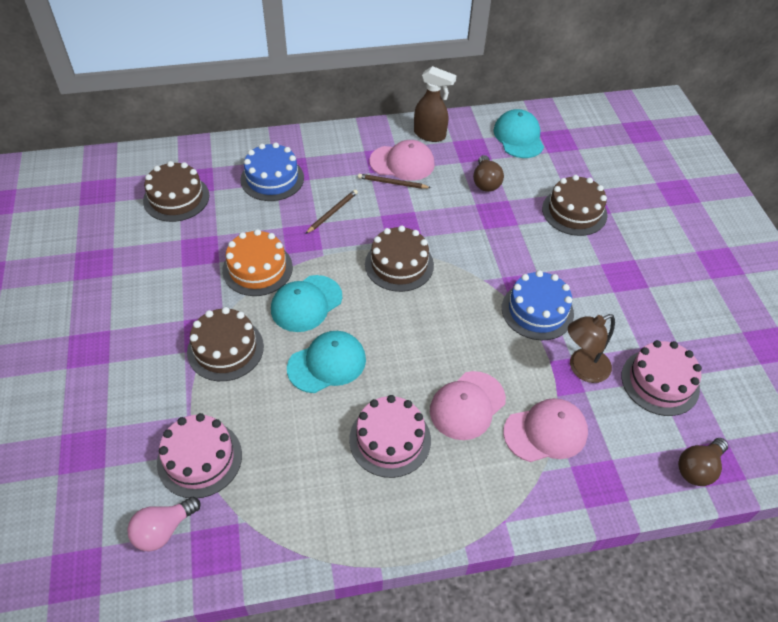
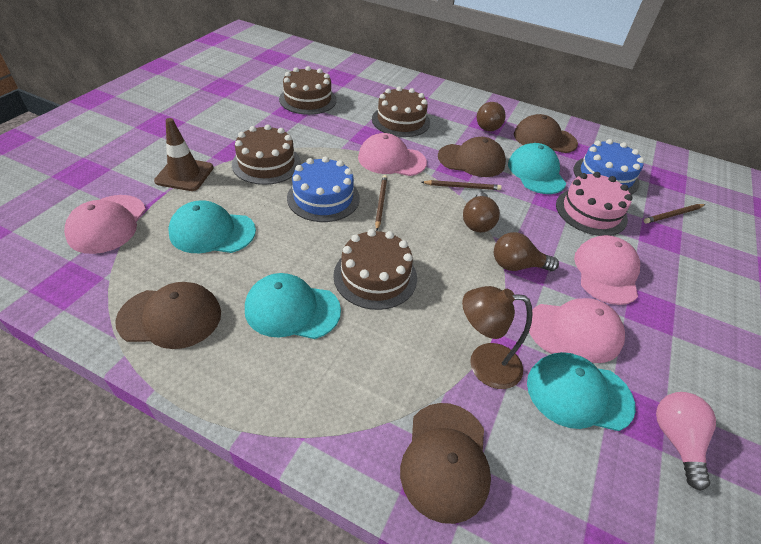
brown cap: none = 0 -> [115,282,221,349] [400,403,491,524] [438,137,506,177] [514,114,578,153] = 4
brown light bulb: [473,155,504,192] [678,438,728,486] = 2 -> [463,192,500,232] [477,102,506,131] [494,232,559,271] = 3
brown pencil: [305,190,358,234] [358,174,431,189] = 2 -> [375,175,387,231] [422,180,502,190] [644,204,705,224] = 3
brown spray bottle: [414,66,456,142] = 1 -> none = 0
brown traffic cone: none = 0 -> [154,118,213,191] = 1
orange cake: [222,229,293,296] = 1 -> none = 0
pink cake: [157,413,242,498] [349,395,431,478] [621,340,702,416] = 3 -> [556,172,633,236] = 1
pink cap: [369,140,435,181] [430,371,506,440] [503,398,588,462] = 3 -> [64,195,146,254] [358,133,427,176] [529,298,625,363] [574,235,640,305] = 4
turquoise cap: [271,275,342,332] [287,331,366,393] [493,109,544,158] = 3 -> [168,200,256,253] [245,273,341,339] [508,143,566,194] [527,352,636,431] = 4

